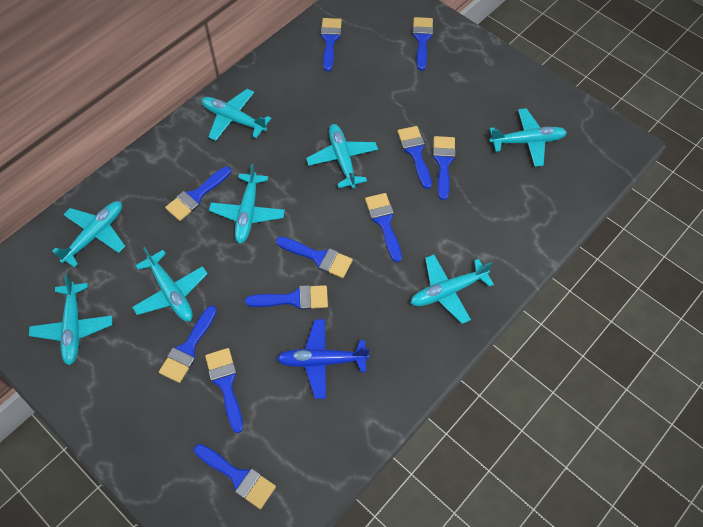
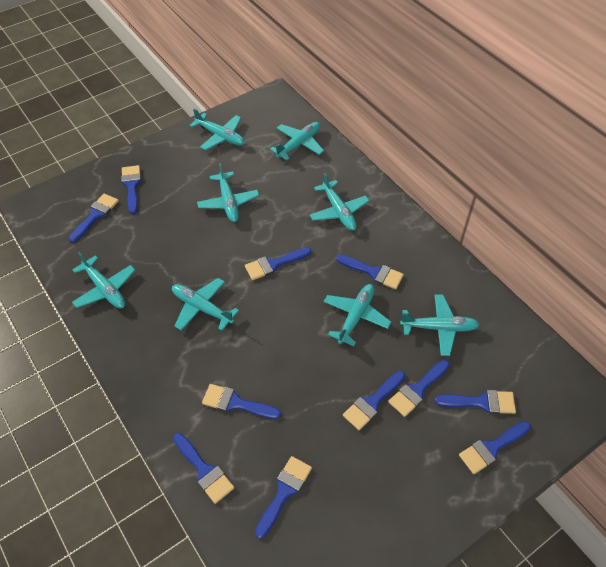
blue plane: [276,319,370,399] = 1 -> none = 0

